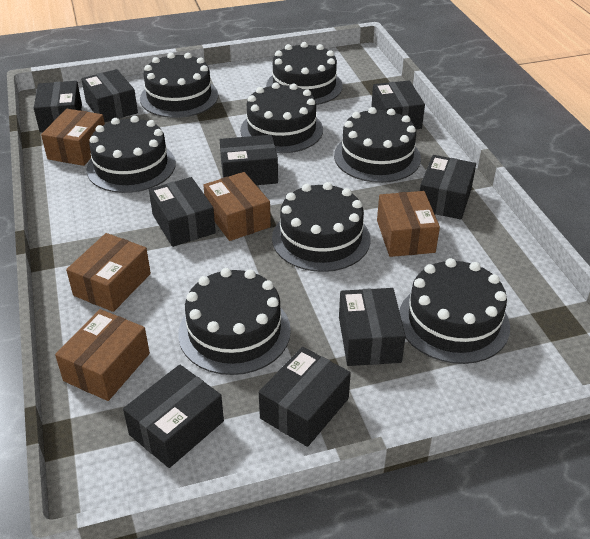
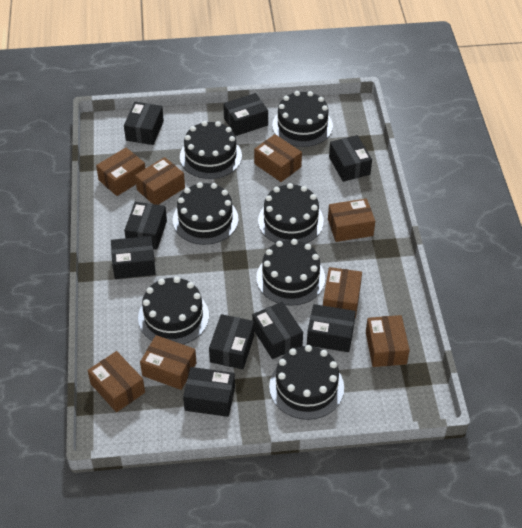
black cake: [86,116,176,193] [140,53,218,118] [178,268,291,375] [240,83,323,153] [266,42,343,105] [272,182,370,272] [334,107,421,183] [399,258,510,364] = 8 -> [138,277,209,345] [173,182,238,245] [180,121,242,179] [256,239,325,306] [258,183,324,243] [269,345,344,420] [272,91,333,147] = 7
brown box: [41,109,105,166] [55,309,150,401] [66,233,151,312] [203,172,271,241] [377,191,440,257] = 5 -> [88,351,145,412] [96,148,146,196] [135,157,185,205] [140,335,196,390] [254,134,302,182] [323,267,362,318] [328,198,375,242] [366,315,410,367] = 8

